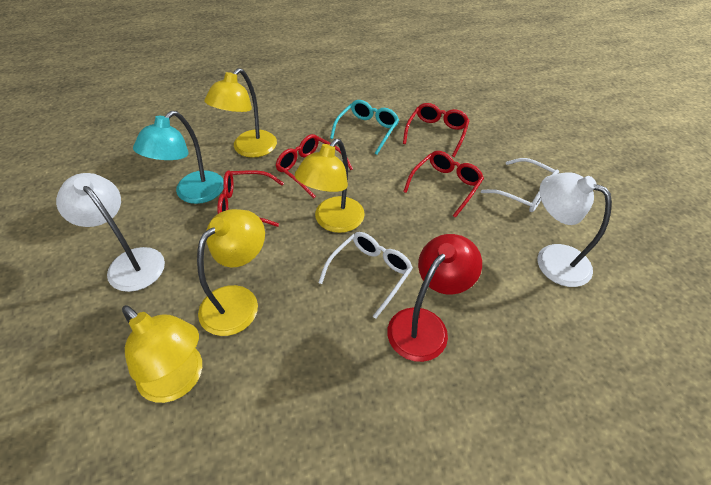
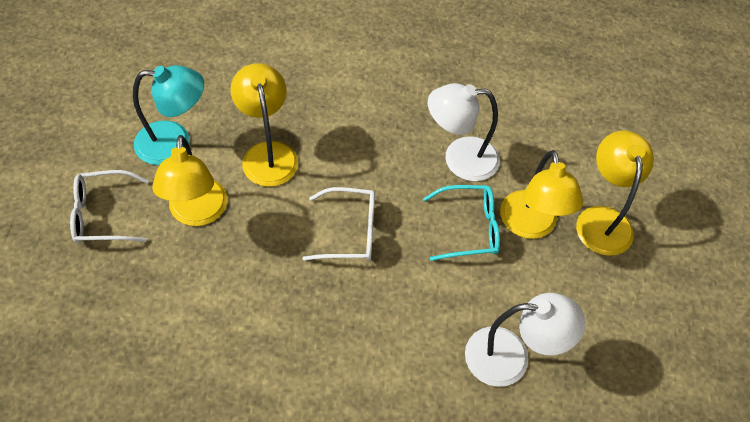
red glasses: [218,170,284,227] [275,134,353,198] [403,103,470,157] [403,151,484,218] = 4 -> none = 0
red lamp: [387,234,482,362] = 1 -> none = 0

